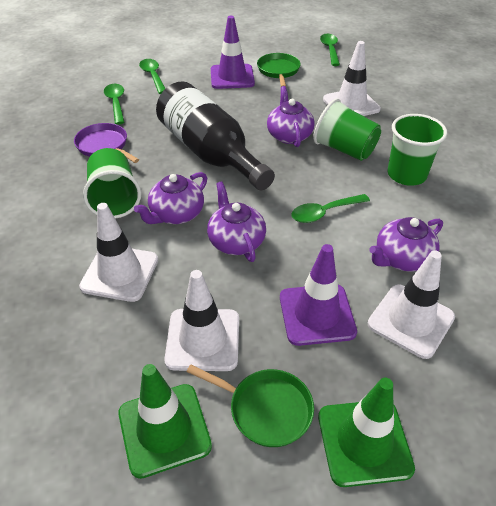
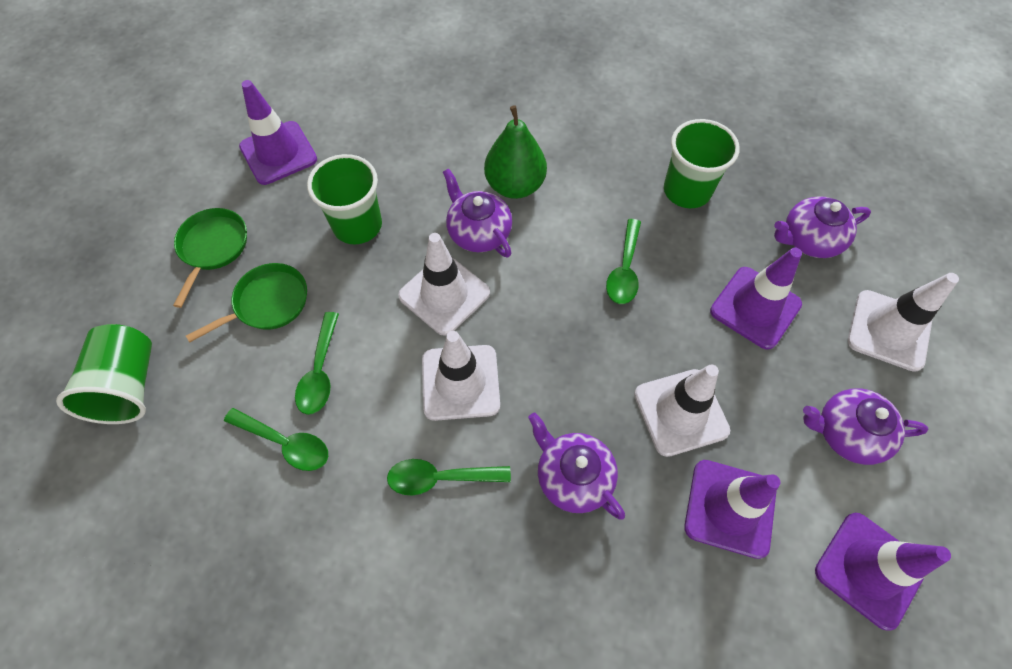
black bottle: [156,81,275,190] = 1 -> none = 0
green pear: none = 0 -> [484,105,547,199] = 1
green traffic cone: [118,364,212,479] [318,378,415,487] = 2 -> none = 0
purple pan: [74,123,139,163] = 1 -> none = 0
purple traffic cone: [211,16,255,89] [280,244,357,346] = 2 -> [239,80,317,185] [684,460,780,559] [710,248,802,350] [815,513,951,631] = 4

